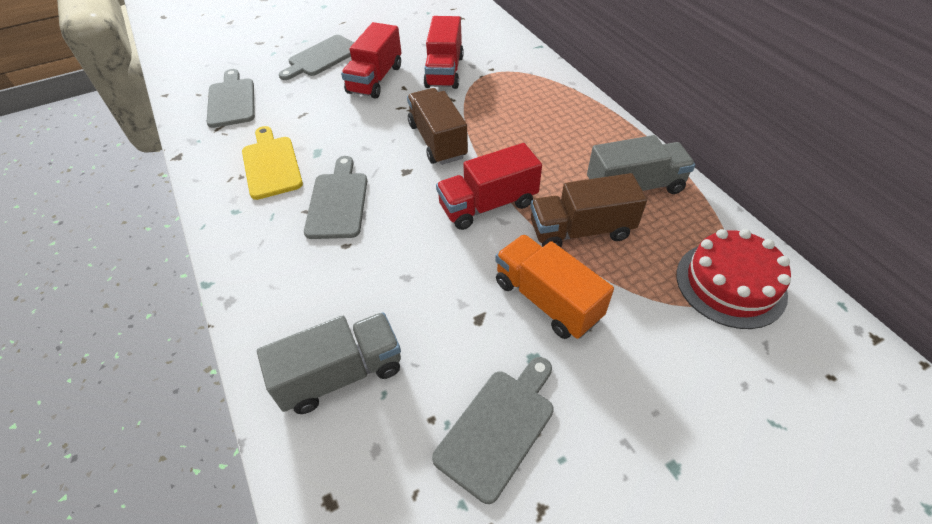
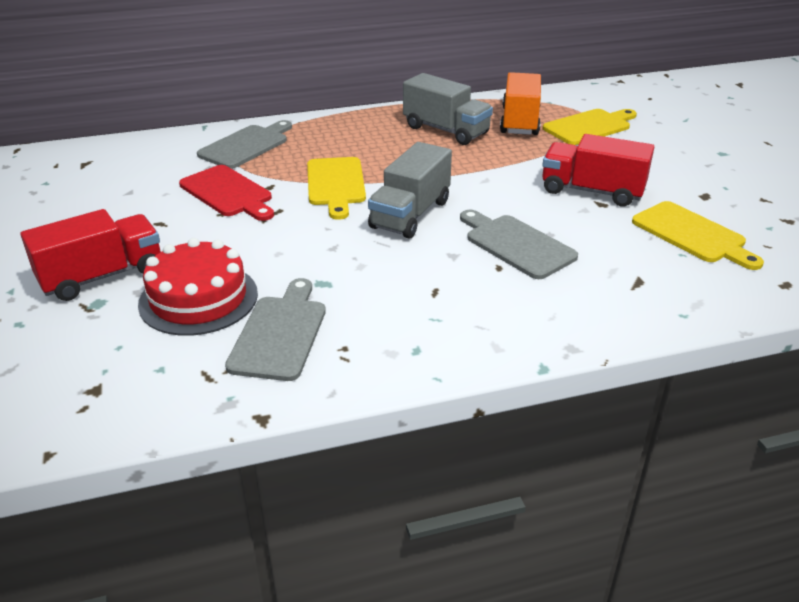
brown truck: [407,88,468,165] [530,173,647,247] = 2 -> none = 0
grey cutting board: [207,69,255,128] [279,35,354,80] [304,156,367,239] [432,357,554,504] = 4 -> [197,120,292,169] [225,278,326,381] [460,210,578,279] = 3
red cutting board: none = 0 -> [179,165,274,221] = 1
red truck: [341,22,401,99] [423,16,464,89] [436,143,542,230] = 3 -> [21,209,161,301] [542,134,654,207] = 2
yellow cutting board: [242,126,303,200] = 1 -> [307,157,366,220] [543,109,637,145] [632,201,764,270] = 3

